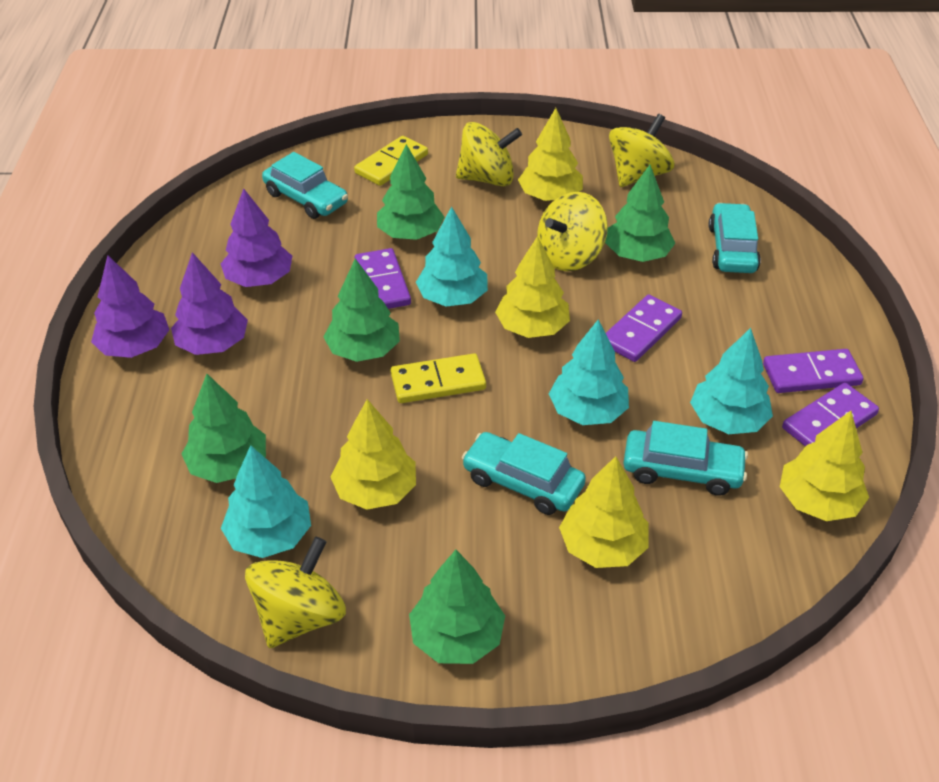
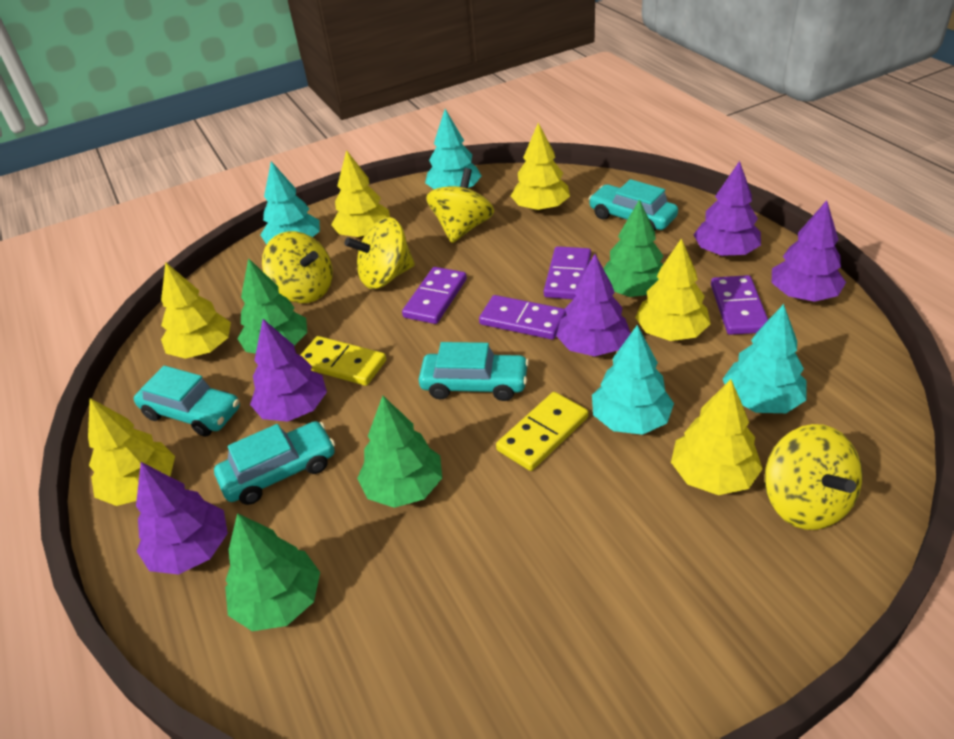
green tree: [182,374,266,483] [324,258,400,362] [377,144,444,240] [409,550,505,664] [605,165,675,262] = 5 -> [225,513,320,631] [238,258,307,354] [357,396,442,508] [604,199,663,297] = 4
purple tree: [91,255,170,358] [171,252,248,355] [221,188,292,287] = 3 -> [136,462,228,575] [250,319,327,422] [556,254,631,356] [693,161,761,256] [772,200,846,302] = 5
yellow tree: [331,399,416,510] [495,236,570,338] [518,108,583,201] [559,456,649,568] [780,411,869,521] = 5 -> [88,398,175,506] [161,262,231,359] [331,150,390,238] [511,123,570,211] [635,238,711,341] [671,379,763,495] = 6

